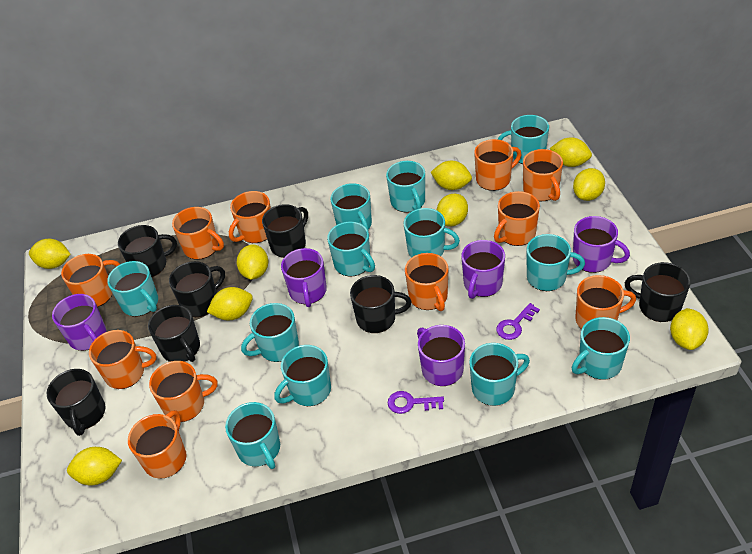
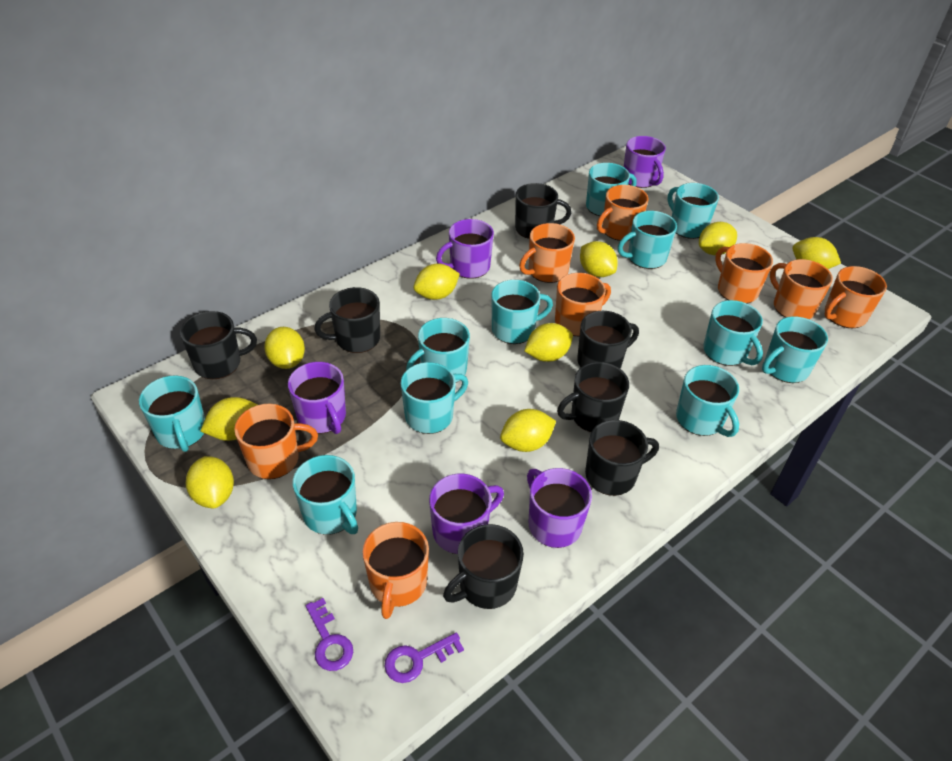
orange mug: [61,254,120,307] [89,330,157,389] [128,410,187,479] [149,361,218,422] [172,207,224,260] [229,191,271,243] [405,253,449,311] [474,139,521,191] [494,191,540,246] [523,149,563,201] [575,275,636,329] = 11 -> [234,404,318,479] [363,522,429,619] [519,223,575,283] [555,273,611,336] [597,185,648,241] [715,243,773,304] [770,259,833,319] [825,266,887,328] = 8
turquoise mug: [107,261,158,317] [225,402,280,469] [241,303,299,362] [274,345,331,406] [327,222,375,277] [330,183,372,233] [386,161,425,213] [404,208,460,258] [469,343,530,406] [498,115,549,164] [526,234,585,291] [572,317,630,380] = 12 -> [139,376,205,452] [293,455,358,535] [401,362,468,434] [406,318,470,383] [491,280,553,344] [586,163,637,216] [618,211,677,269] [668,183,719,239] [676,365,739,437] [703,300,763,366] [762,316,828,383] = 11

